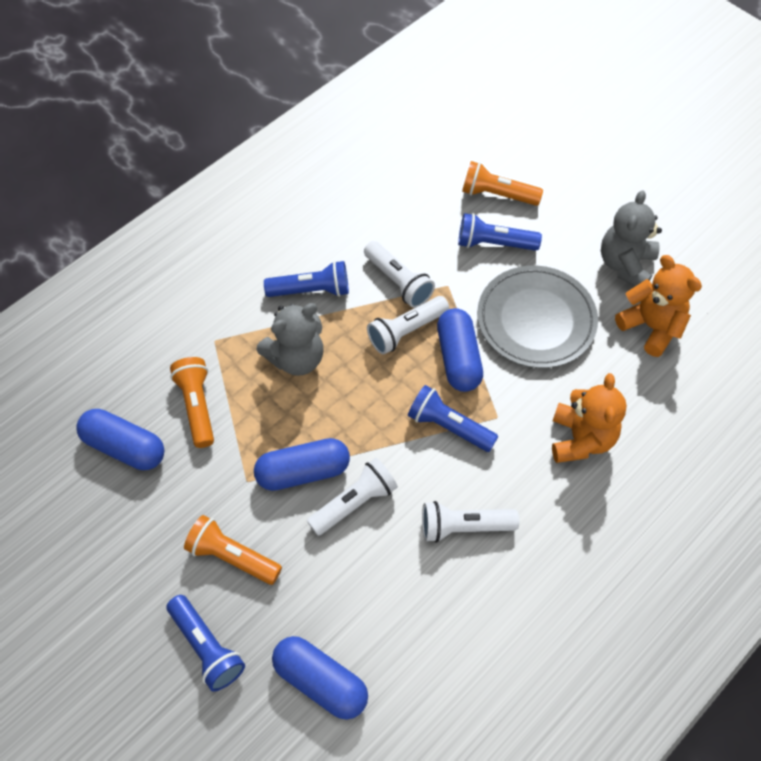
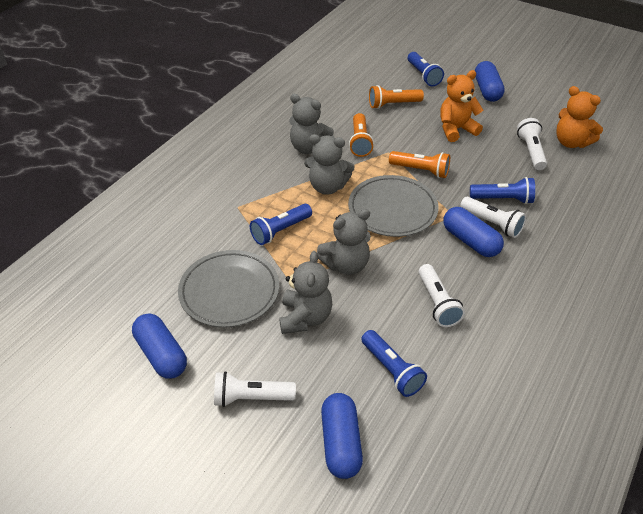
grey plate: [477,266,598,368] = 1 -> [178,250,279,327] [348,175,439,237] = 2
grey teddy bear: [257,303,324,376] [601,190,662,287] = 2 -> [279,251,332,334] [289,94,334,154] [304,134,355,195] [317,209,371,275] = 4

